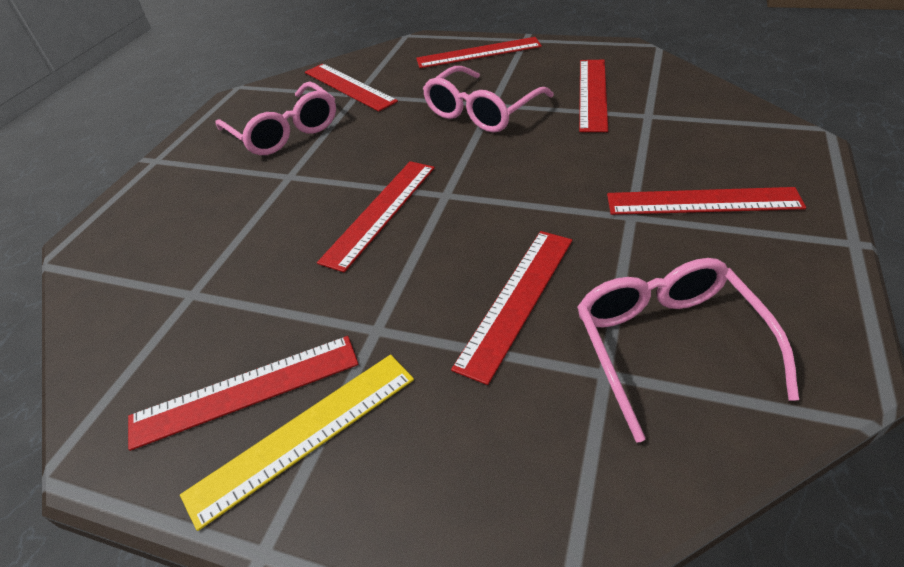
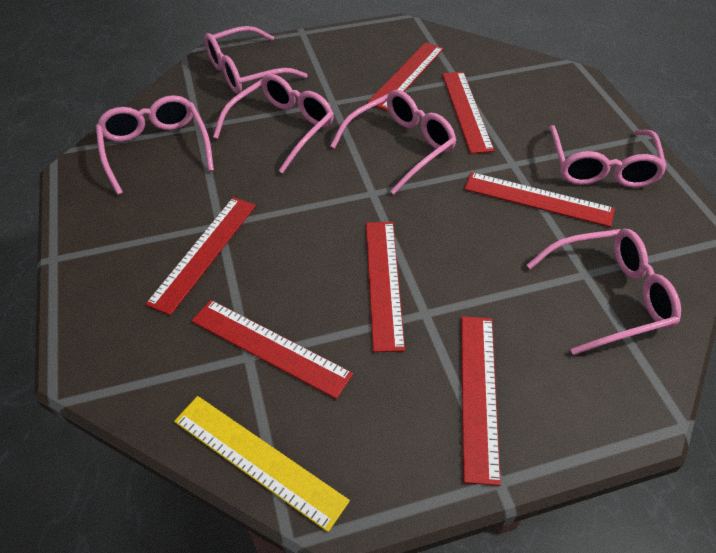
pink glasses: [216,82,336,155] [423,66,554,133] [577,258,799,443] = 3 -> [96,95,214,195] [204,26,308,94] [213,74,334,174] [331,90,457,194] [527,229,681,355] [549,125,667,188] = 6

